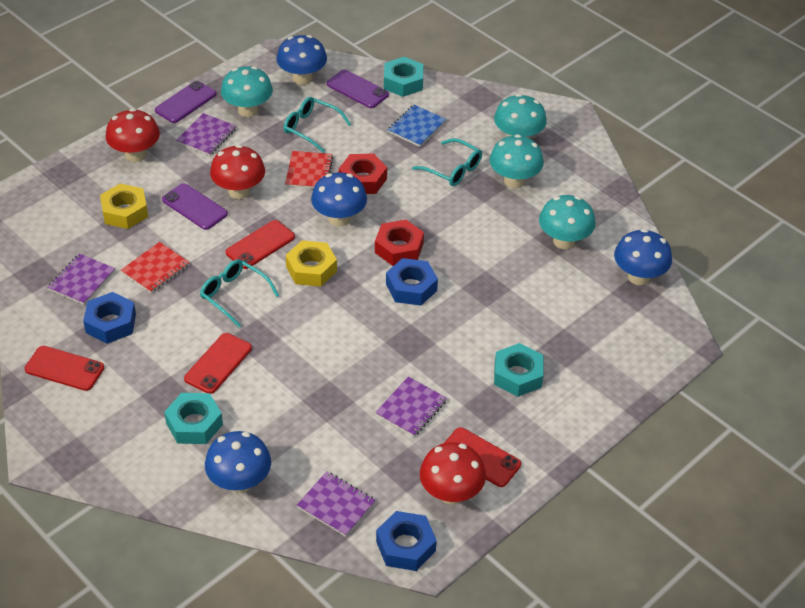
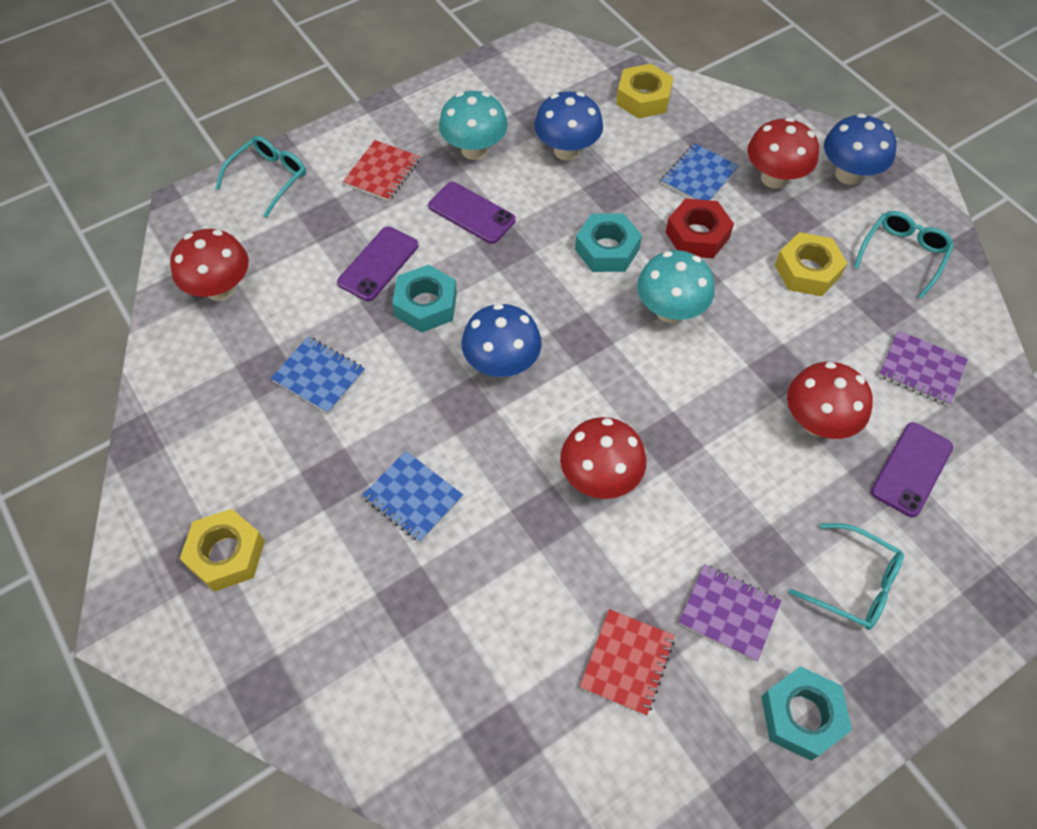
blue mushroom: [205,431,271,493] [277,35,327,85] [311,172,367,226] [614,229,672,285] = 4 -> [462,303,542,378] [534,91,603,161] [824,113,897,185] = 3
blue notebook: [387,105,447,147] = 1 -> [271,337,365,414] [362,451,463,543] [661,143,739,201] = 3
blue nut: [83,292,136,344] [376,511,437,571] [386,258,438,305] = 3 -> none = 0
purple notebook: [47,254,115,305] [176,113,236,156] [297,471,376,537] [375,377,447,437] = 4 -> [679,564,781,662] [878,330,968,406] = 2
red mushroom: [106,109,160,162] [210,145,265,199] [420,442,486,505] = 3 -> [170,229,249,301] [560,417,646,499] [747,117,819,189] [787,362,873,439] = 4
red nut: [339,153,387,194] [375,220,424,266] = 2 -> [666,198,734,258] = 1
red phone: [25,346,104,391] [184,333,252,394] [226,220,295,269] [444,427,521,487] = 4 -> none = 0
turquoise mushroom: [221,66,273,117] [490,135,544,188] [494,94,547,138] [539,195,595,249] = 4 -> [439,91,508,160] [637,250,715,323] = 2
yellow nut: [100,184,148,229] [286,240,337,287] = 2 -> [180,509,265,592] [616,63,673,119] [775,232,847,296] = 3

